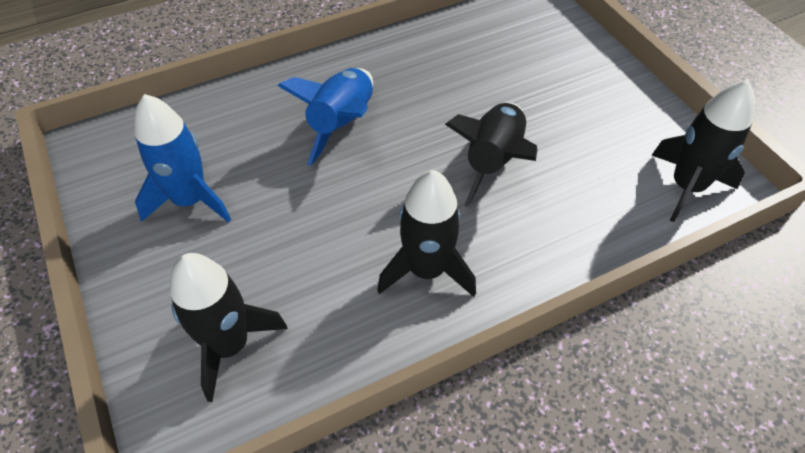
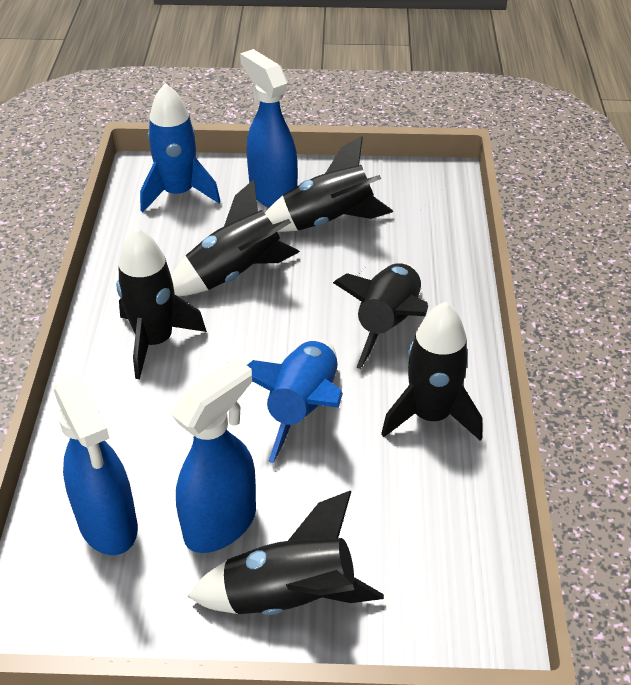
black rocket: [170,253,288,402] [377,170,476,297] [445,103,537,207] [652,80,755,222] = 4 -> [116,227,207,379] [171,180,300,296] [188,491,384,615] [265,136,393,232] [333,263,428,369] [381,302,482,441] = 6
blue spray bottle: none = 0 -> [53,376,138,555] [172,358,256,553] [240,49,298,208] = 3

